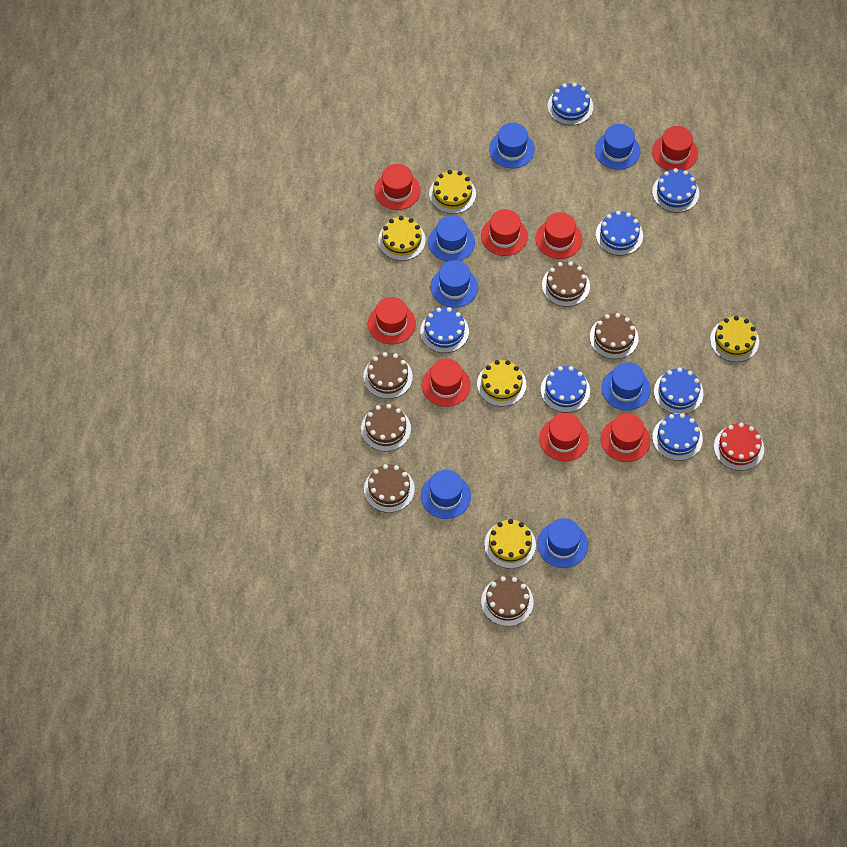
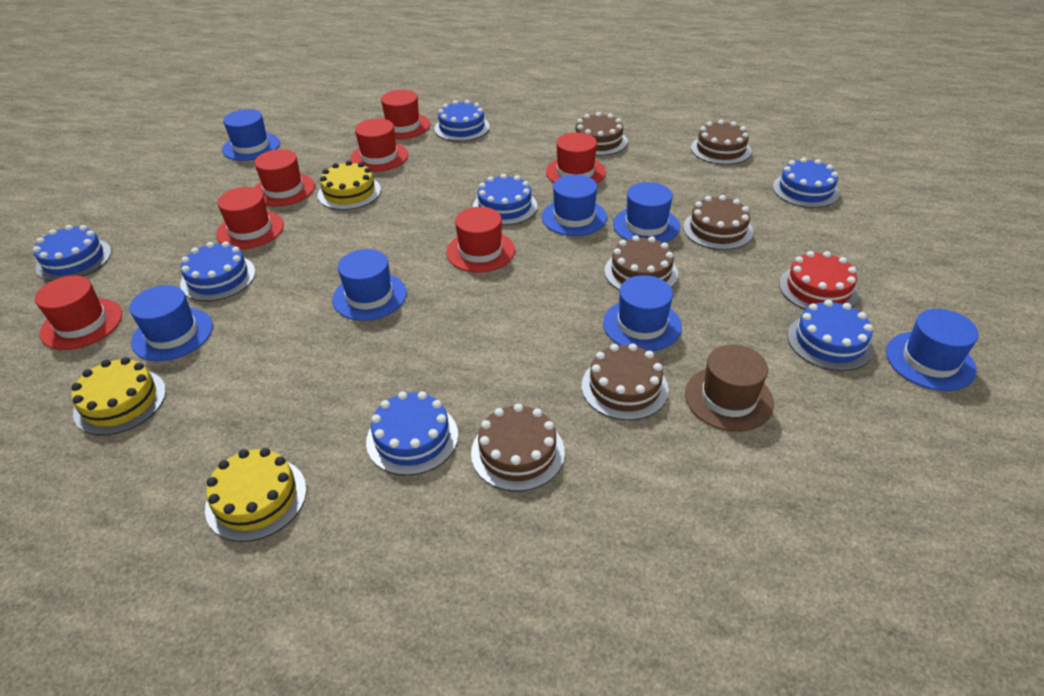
brown hat: none = 0 -> [685,345,774,432] = 1
red hat: [368,297,416,344] [374,164,421,210] [422,358,471,407] [481,209,528,256] [535,212,582,259] [539,413,589,461] [601,413,650,462] [652,126,698,171] = 8 -> [35,276,122,350] [216,187,284,249] [254,149,315,206] [350,118,408,172] [381,90,430,139] [446,207,515,272] [546,132,606,184] = 7
yellow cake: [378,216,426,261] [429,170,476,214] [477,360,526,406] [484,519,536,569] [710,316,759,362] = 5 -> [72,357,166,436] [205,448,306,542] [318,161,381,210] = 3

